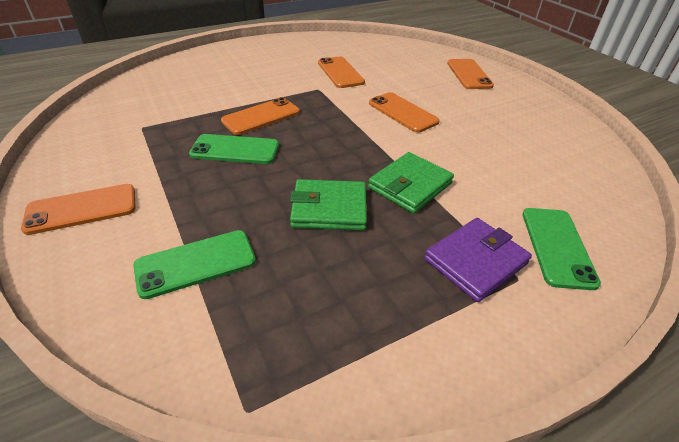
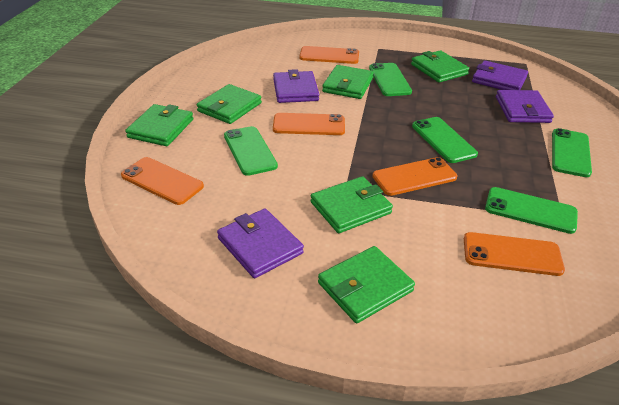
green phone: [133,230,256,299] [189,134,279,164] [522,208,601,290] = 3 -> [224,126,278,176] [369,63,412,96] [412,117,478,163] [485,187,578,234] [552,128,592,177] = 5
green wallet: [290,179,367,230] [368,152,454,213] = 2 -> [125,104,193,146] [197,84,262,124] [310,176,393,233] [318,246,415,323] [322,65,374,99] [411,50,469,83] = 6
purple wallet: [424,218,532,302] = 1 -> [217,209,304,278] [273,69,319,103] [472,60,528,90] [496,90,554,123] = 4

